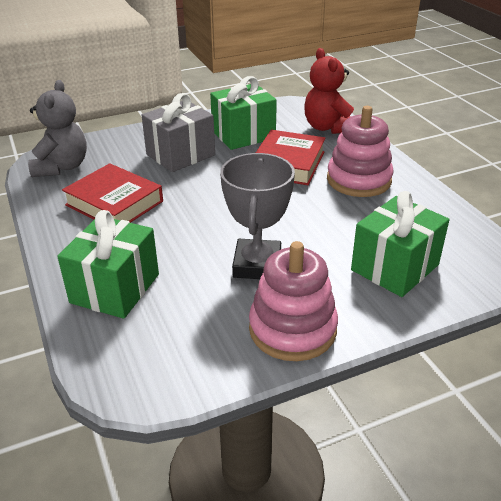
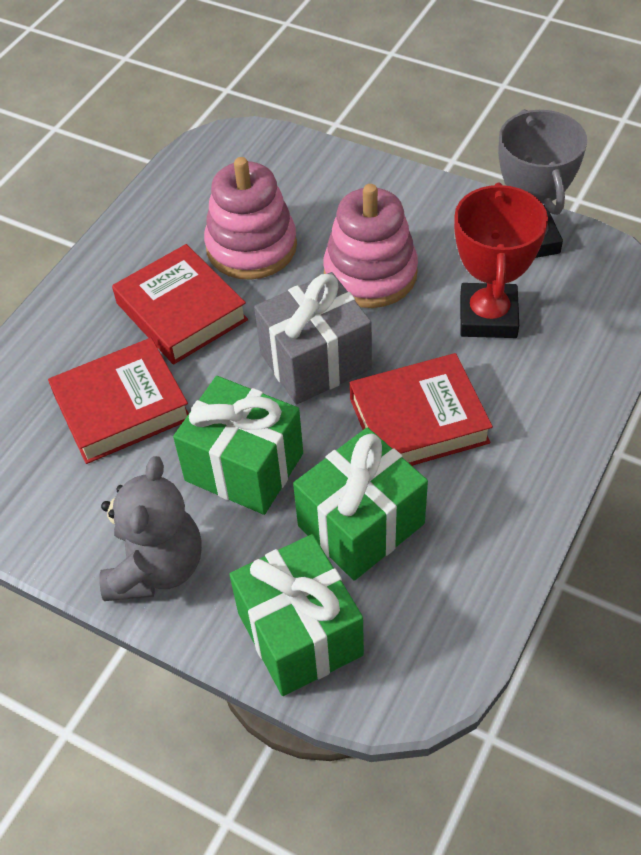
red book: [62,163,163,223] [256,130,326,185] = 2 -> [48,338,189,464] [112,244,248,364] [350,353,493,466] = 3
red teddy bear: [304,48,354,134] = 1 -> none = 0
red trophy: none = 0 -> [454,183,548,338] = 1

